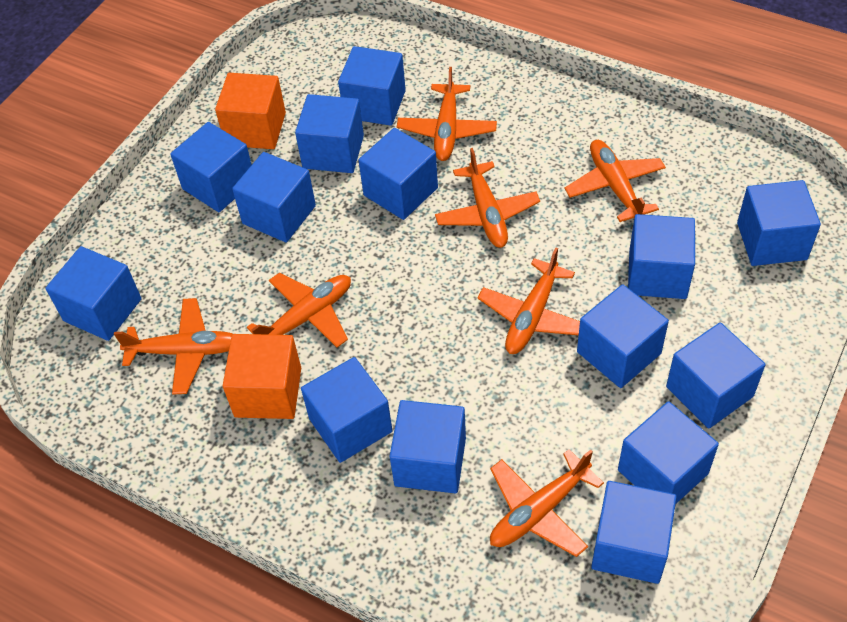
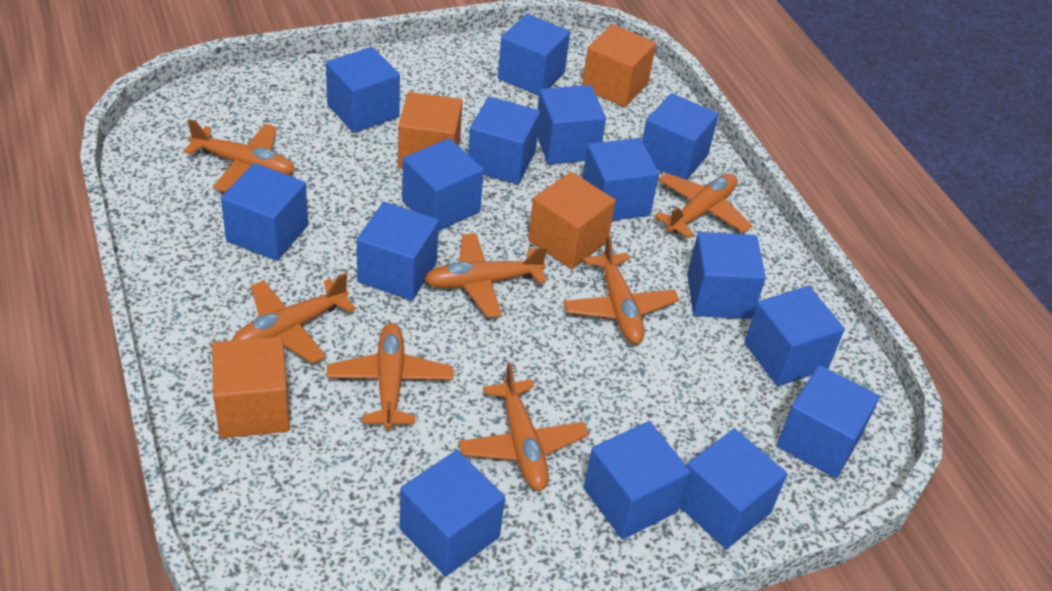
blue cube: [45,246,141,341] [170,122,252,212] [232,152,316,243] [295,94,364,173] [301,357,393,463] [338,46,406,126] [358,128,438,220] [390,400,466,494] [577,284,669,388] [591,481,676,584] [618,401,719,504] [628,214,695,299] [666,322,765,428] [737,180,821,266] = 14 -> [221,163,308,261] [326,47,400,133] [357,202,439,301] [399,450,505,576] [402,138,484,231] [468,97,540,184] [498,14,570,96] [537,85,606,164] [582,138,659,221] [584,421,691,539] [642,93,719,180] [680,429,787,549] [687,232,766,319] [744,286,845,386] [777,365,880,478] = 15
orange cube: [215,73,286,149] [223,334,301,419] = 2 -> [212,337,290,438] [398,92,463,169] [528,172,616,269] [582,24,656,107] = 4

